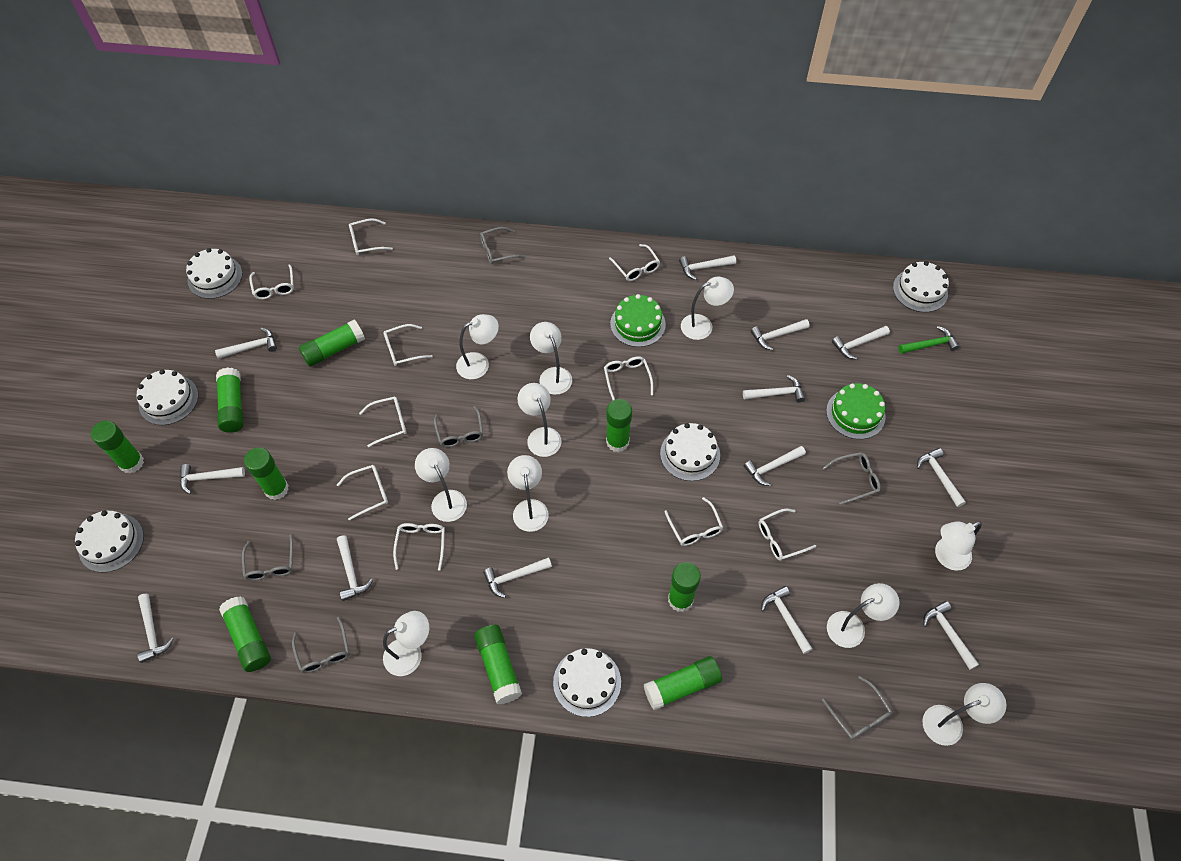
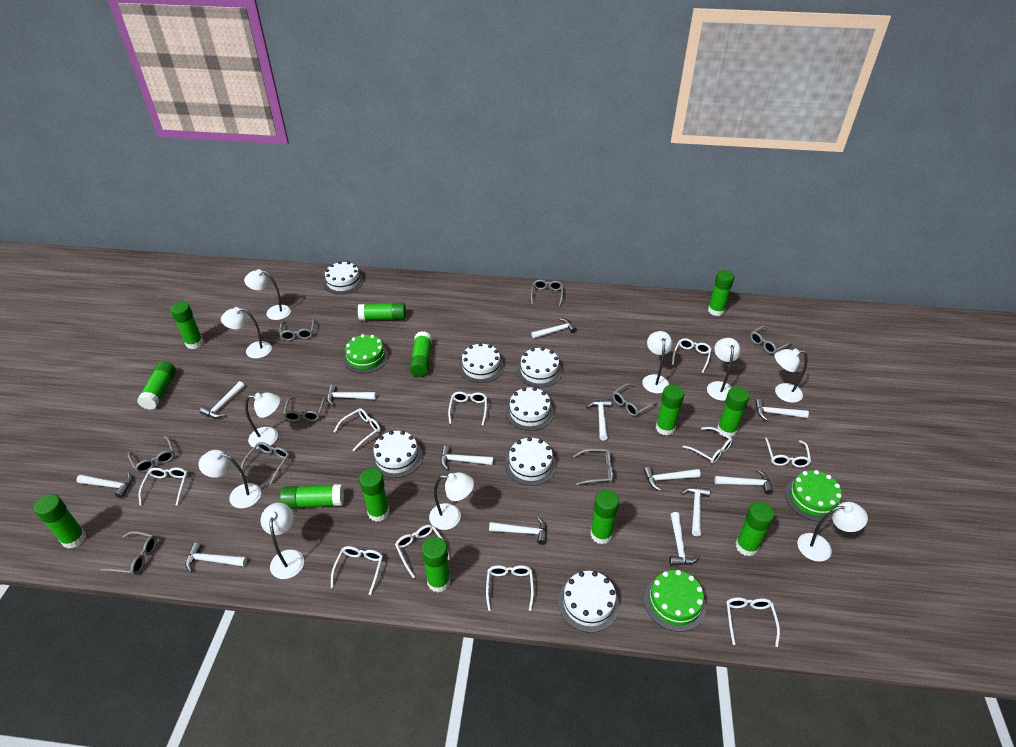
green cake: [610,294,666,347] [826,383,886,439] = 2 -> [344,334,389,373] [644,570,706,632] [785,470,842,522] = 3
green glue stick: [91,421,144,473] [216,367,244,433] [219,596,271,672] [244,448,289,500] [299,320,365,367] [474,625,522,704] [606,399,632,452] [644,656,722,710] [668,562,701,612] = 9 -> [34,494,86,548] [137,361,176,410] [170,302,204,349] [279,484,344,509] [358,302,406,321] [359,468,389,522] [410,331,432,377] [422,537,450,592] [590,490,619,544] [656,385,684,436] [708,270,734,316] [717,387,749,437] [736,502,774,557] = 13
green hammer: [898,326,960,354] = 1 -> none = 0
grey glasses: [242,534,293,581] [292,617,349,673] [434,406,483,447] [480,227,526,264] [822,676,892,740] [823,452,881,505] = 6 -> [100,531,157,575] [128,436,175,473] [240,442,290,485] [279,319,315,341] [283,397,326,421] [531,280,563,307] [573,449,613,485] [612,383,658,416] [750,326,793,354] = 9
white cake: [75,511,144,573] [137,370,198,425] [186,248,242,299] [553,648,621,717] [660,423,720,481] [893,261,949,312] = 6 -> [324,261,364,294] [371,431,423,478] [459,343,504,383] [505,437,556,486] [506,387,554,431] [517,347,562,388] [558,571,619,633] = 7

